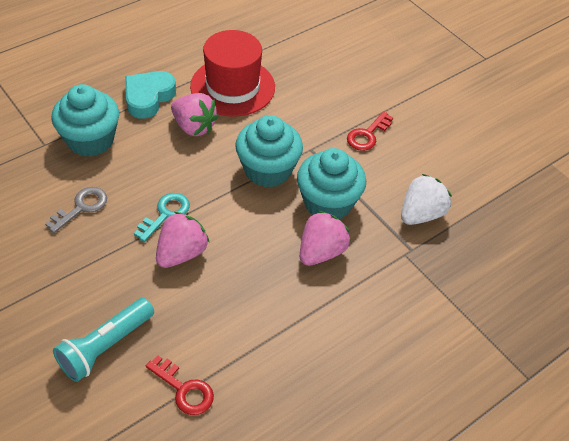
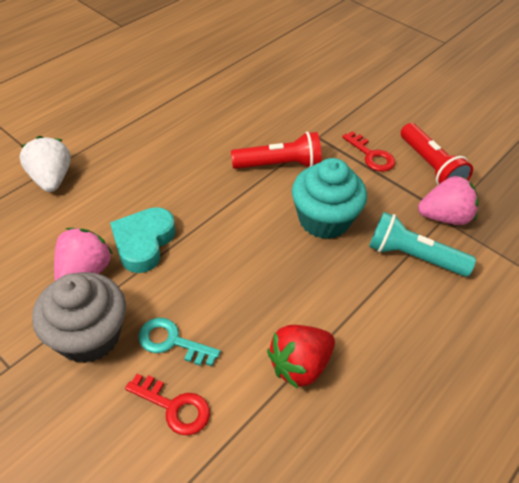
grey cupcake: none = 0 -> [32,272,126,363] = 1
grey key: [45,187,107,233] = 1 -> none = 0
pink strawberry: [156,212,210,268] [171,93,219,136] [300,211,350,266] = 3 -> [54,228,113,281] [418,176,479,225] = 2
red flashlight: none = 0 -> [231,132,322,169] [401,123,473,185] = 2
red hat: [190,30,275,117] = 1 -> none = 0
red strawberry: none = 0 -> [267,325,335,389] = 1
turquoise cupcake: [52,84,119,157] [235,115,303,187] [297,148,366,219] = 3 -> [292,158,367,239] = 1

